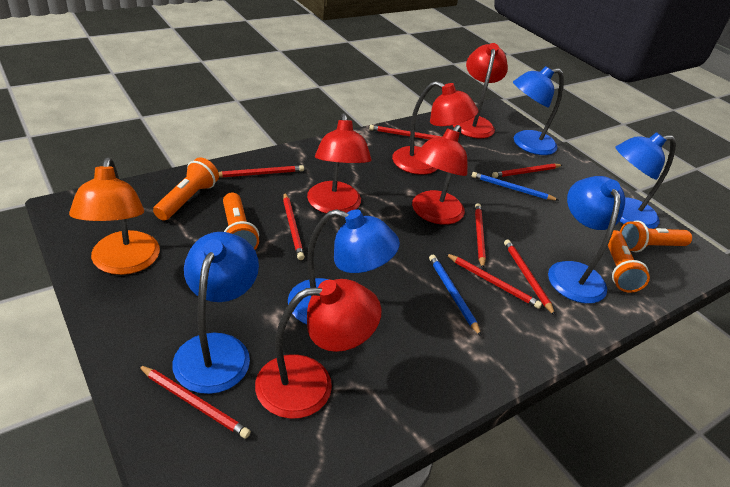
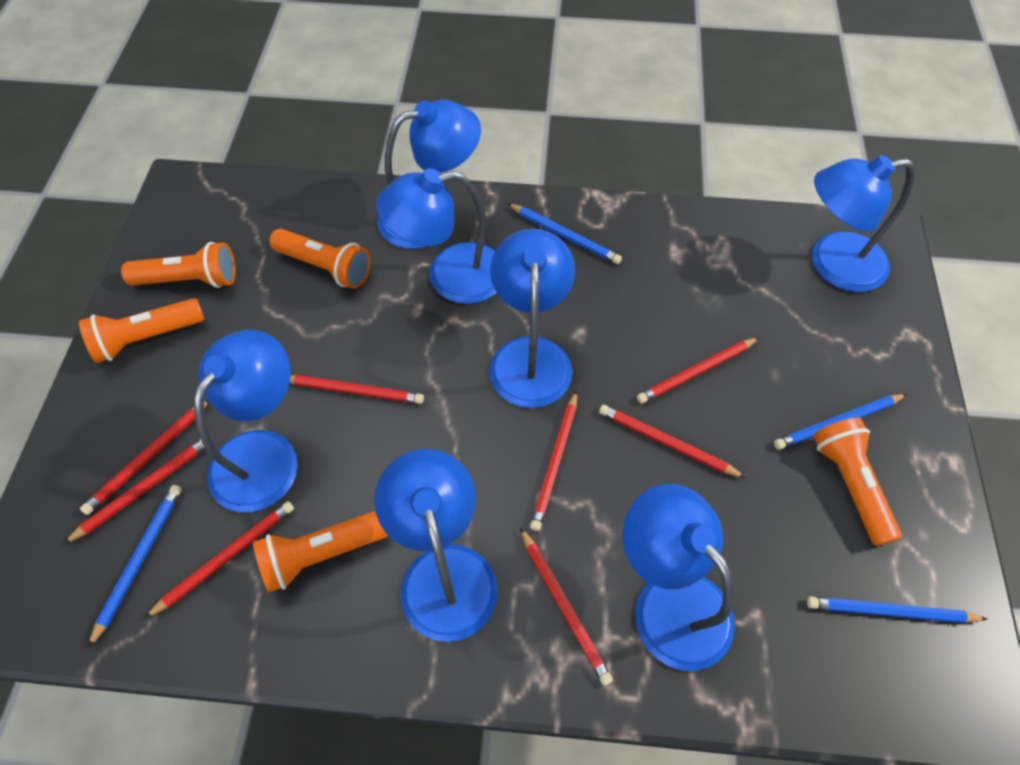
blue lamp: [172,232,259,394] [288,209,400,324] [513,66,564,155] [548,176,625,304] [615,132,676,229] = 5 -> [194,330,298,512] [374,449,498,642] [376,168,496,304] [377,100,481,249] [489,229,575,408] [623,484,735,671] [812,155,915,292] = 7
blue pencil: [429,255,482,337] [472,172,558,200] = 2 -> [88,485,182,648] [507,203,622,264] [774,394,907,450] [807,597,987,623] = 4
orange flashlight: [153,157,219,221] [223,193,259,250] [608,230,650,293] [620,220,692,252] = 4 -> [79,298,205,363] [121,242,236,288] [253,511,388,593] [269,229,371,289] [814,418,902,546] = 5
orange lamp: [69,157,160,275] = 1 -> none = 0
red lamp: [255,279,382,419] [307,113,372,214] [392,81,479,175] [412,125,467,225] [453,43,508,138] = 5 -> none = 0

